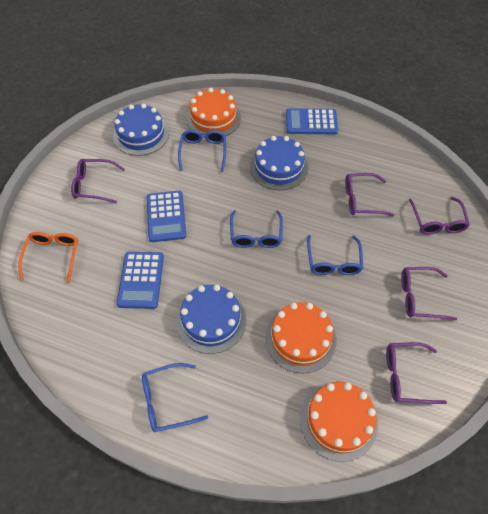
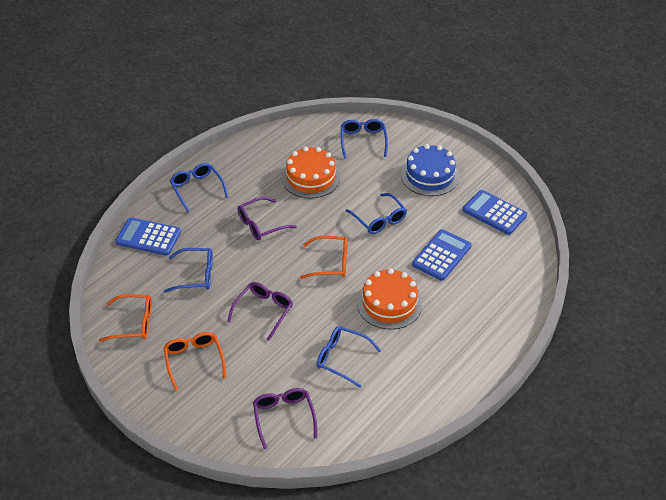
blue cake: [113,104,169,156] [176,285,246,354] [250,136,308,190] = 3 -> [401,144,459,196] = 1
blue glasses: [142,363,208,432] [178,130,226,172] [230,210,283,248] [307,235,363,275] = 4 -> [164,248,213,293] [170,163,228,212] [317,326,381,388] [341,119,388,159] [346,193,407,234] = 5
orange cake: [187,88,241,138] [265,302,336,373] [300,382,378,462] = 3 -> [282,147,340,198] [357,268,422,330] = 2
orange glasses: [18,232,78,283] = 1 -> [99,294,152,342] [163,332,226,391] [300,236,347,279] = 3
purple glasses: [71,159,125,203] [345,173,394,217] [386,342,447,404] [401,267,457,320] [409,197,470,235] = 5 -> [227,282,293,341] [238,197,297,240] [253,388,317,449] = 3

